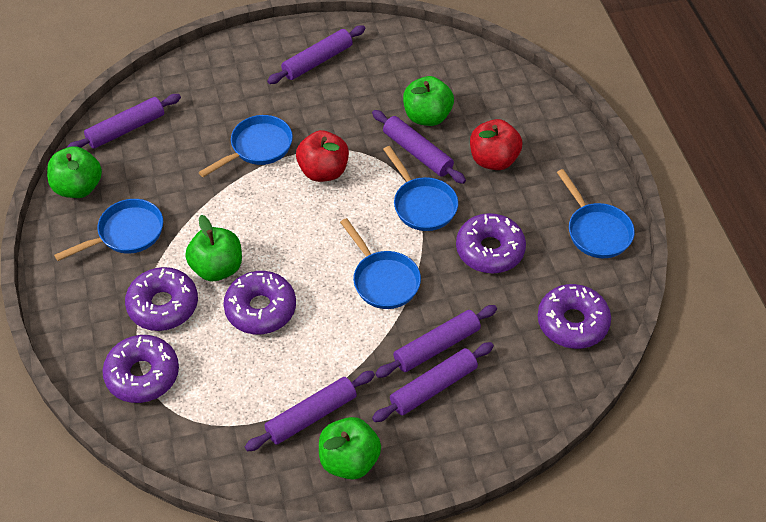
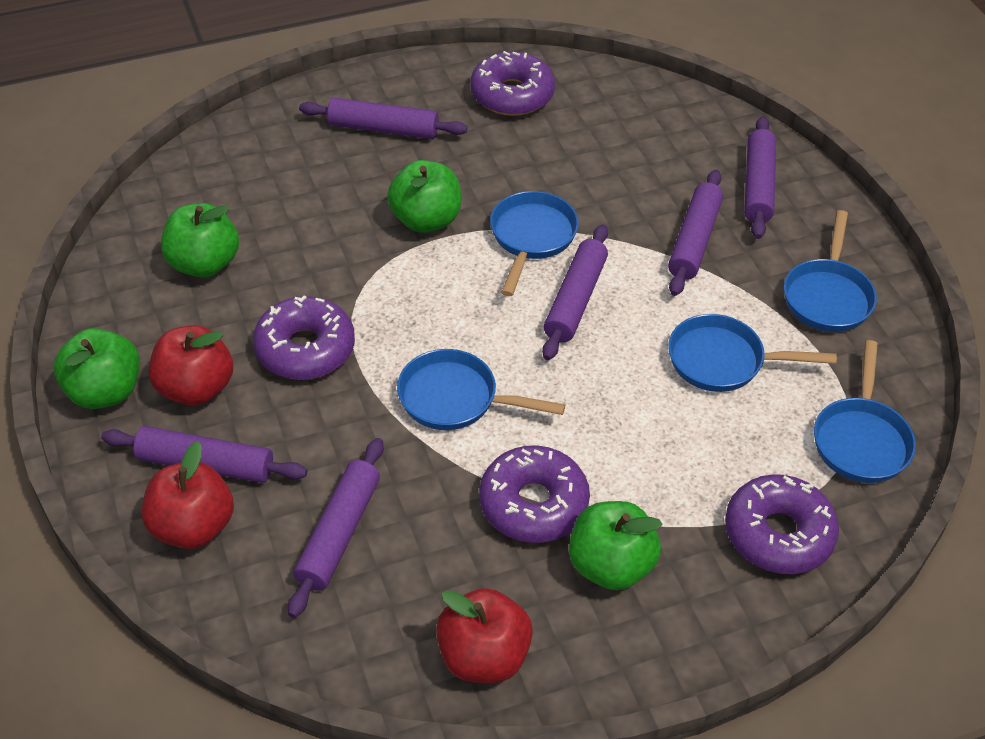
purple donut: [102,335,179,403] [125,267,198,331] [223,271,296,334] [456,213,526,273] [538,284,611,349] = 5 -> [253,295,355,380] [470,51,555,116] [479,446,590,543] [725,474,839,574] = 4
red apple: [296,130,349,182] [470,119,522,170] = 2 -> [142,441,234,549] [148,325,233,406] [436,588,533,683] = 3

